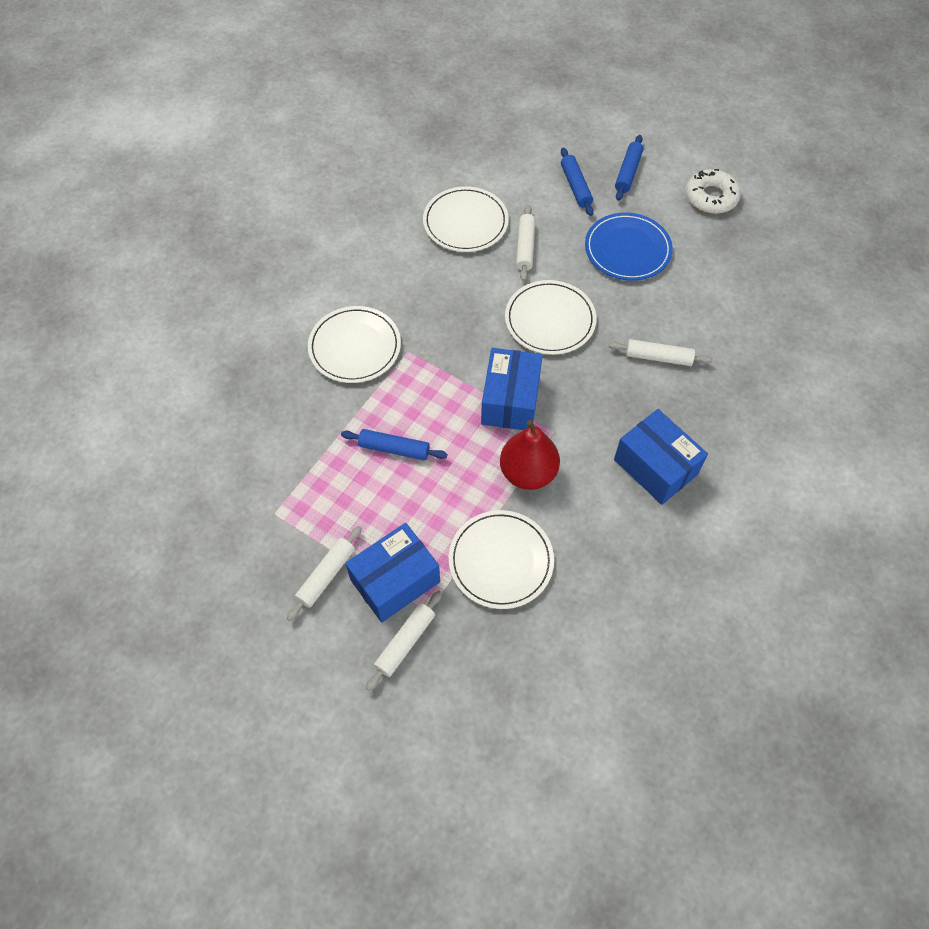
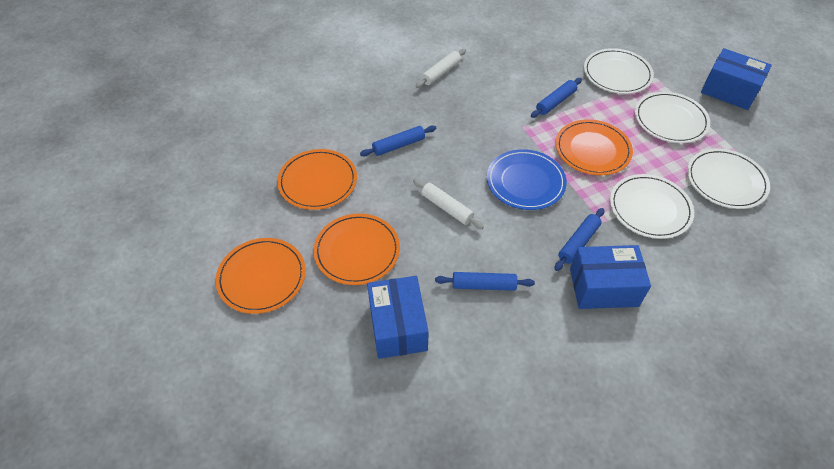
blue rolling pin: [341,429,447,461] [561,148,594,216] [615,135,643,201] = 3 -> [360,125,436,157] [435,272,535,291] [531,78,582,118] [554,208,604,271] = 4
orange plate: none = 0 -> [215,238,306,314] [277,149,357,210] [314,213,400,285] [555,119,633,175] = 4
red pear: [500,420,560,490] = 1 -> none = 0
white donut: [686,169,741,214] = 1 -> none = 0
white rolling pin: [287,526,362,621] [366,591,442,691] [516,205,535,281] [608,339,713,366] = 4 -> [413,179,484,229] [415,49,466,88] = 2

